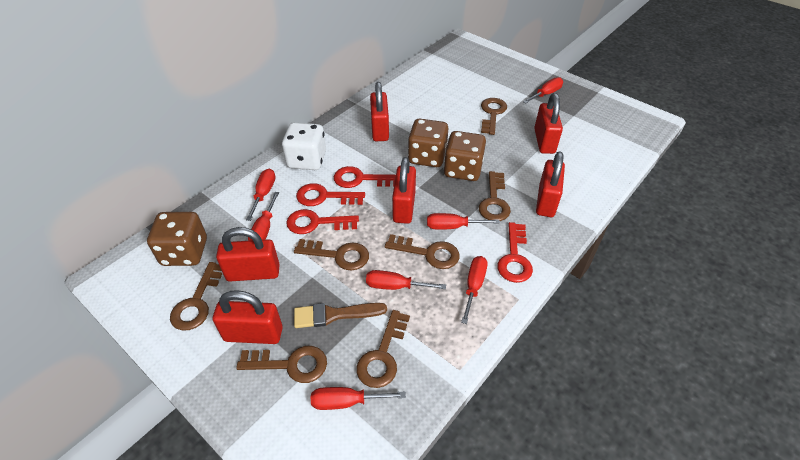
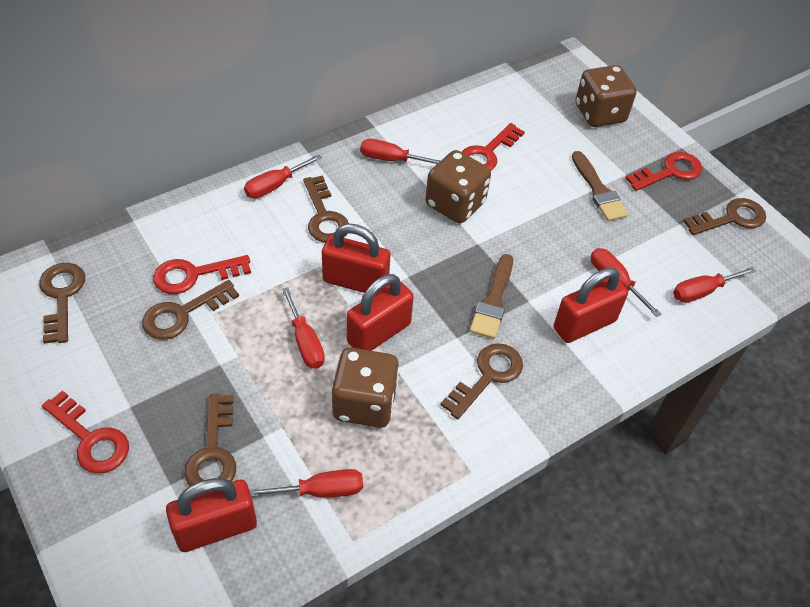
brown brush: [294,303,387,328] = 1 -> [470,254,513,339] [572,151,629,221] = 2
brown key: [170,262,222,331] [236,346,327,383] [294,239,369,271] [356,310,410,388] [385,234,460,269] [479,171,511,221] [481,98,507,135] = 7 -> [39,263,85,344] [142,280,239,340] [184,394,236,486] [303,176,349,243] [441,343,523,419] [683,198,766,235] = 6
red padlock: [213,290,283,344] [216,227,280,282] [370,82,389,141] [392,157,416,224] [534,93,563,154] [536,151,565,217] = 6 -> [166,478,257,552] [322,224,391,293] [347,274,414,351] [554,268,628,343] = 4
red screwdriver: [246,169,276,221] [248,192,279,241] [311,387,406,410] [366,270,446,290] [427,213,500,230] [461,256,488,324] [523,77,563,104] = 7 -> [244,154,322,198] [249,469,363,498] [282,287,325,369] [360,139,441,164] [591,248,661,317] [673,267,756,303] = 6
white dice: [282,122,326,170] = 1 -> none = 0

